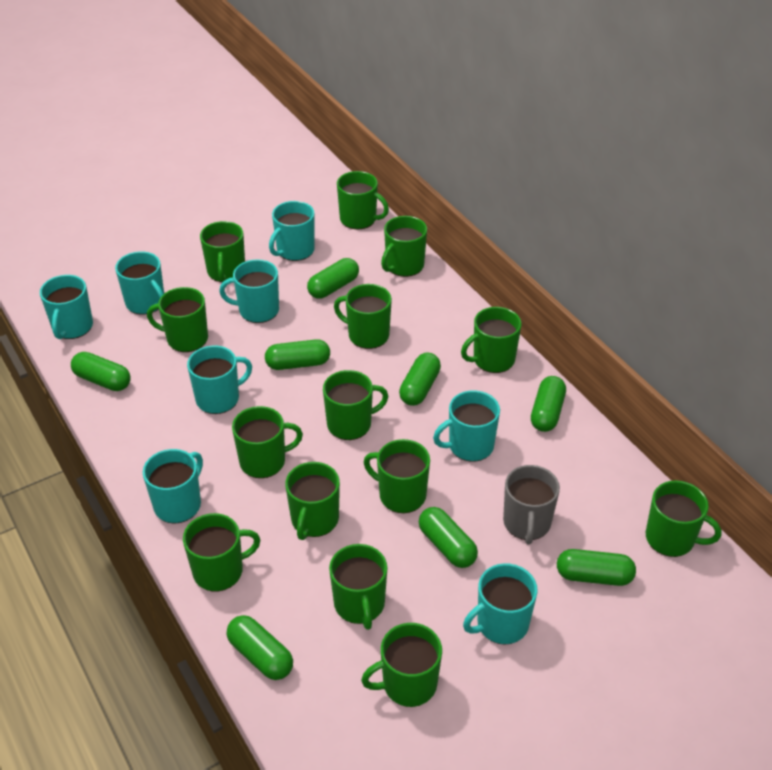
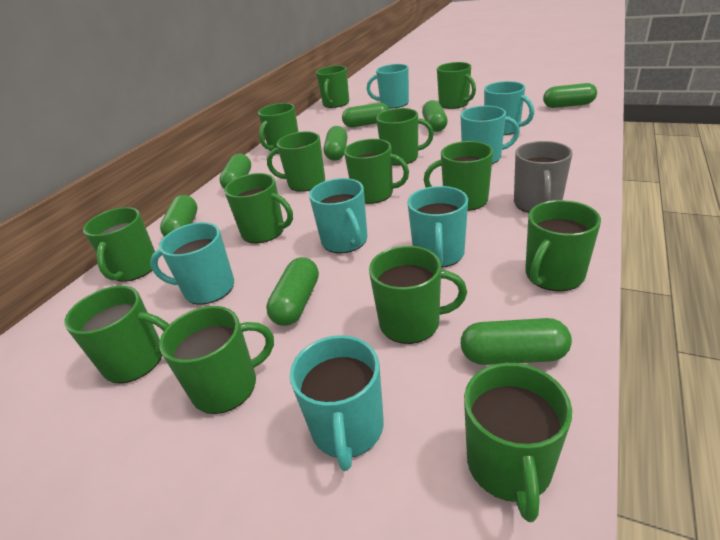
turquoise mug: [40,275,93,339] [115,251,164,315] [143,449,203,524] [187,346,252,414] [219,259,279,323] [269,201,315,261] [433,390,500,462] [463,563,538,645] = 8 -> [150,222,234,305] [290,335,384,471] [309,178,367,253] [367,64,409,109] [407,186,468,268] [461,106,520,164] [484,81,534,135] = 7

